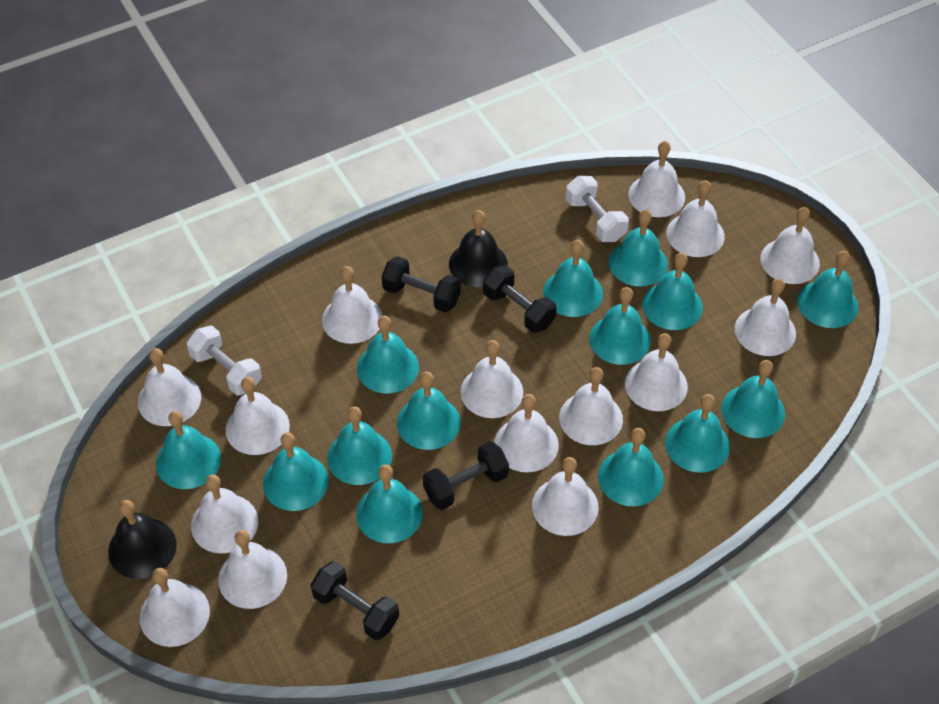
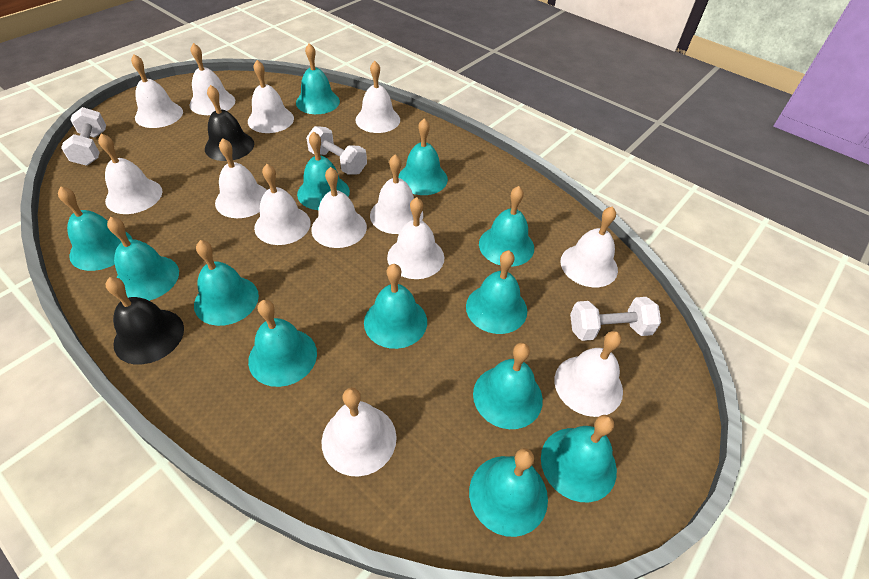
black dumbbell: [311,561,399,640] [382,256,461,313] [423,441,509,510] [483,265,557,333] = 4 -> none = 0
turquoise bell: [156,411,221,489] [263,432,329,511] [327,407,392,485] [356,465,423,543] [357,316,419,394] [397,372,461,450] [543,240,603,317] [589,287,651,365] [598,428,664,506] [609,209,668,286] [642,253,703,330] [665,394,730,473] [721,360,785,438] [798,251,858,328] = 14 -> [58,186,132,271] [107,217,179,301] [194,240,259,326] [248,300,317,387] [296,43,340,114] [297,132,350,210] [364,264,427,349] [399,118,448,195] [466,250,527,334] [469,448,548,537] [473,343,543,429] [479,186,534,267] [541,415,617,502] = 13
white bell: [138,348,201,426] [140,568,210,647] [191,475,258,553] [218,530,287,609] [225,377,290,455] [322,266,382,344] [460,340,523,418] [494,394,559,472] [532,457,599,536] [559,367,623,445] [625,333,688,411] [628,141,685,217] [667,180,725,257] [735,278,796,356] [760,207,820,284] = 15 -> [98,133,162,214] [131,54,183,128] [189,43,235,115] [215,138,267,218] [248,60,294,133] [254,164,311,245] [311,167,367,248] [321,388,397,477] [356,61,400,133] [370,154,423,234] [387,197,444,279] [554,331,623,417] [561,206,618,287] = 13
white dumbbell: [187,326,262,395] [566,176,629,242] = 2 -> [61,107,106,166] [306,126,367,175] [570,297,661,341] = 3

